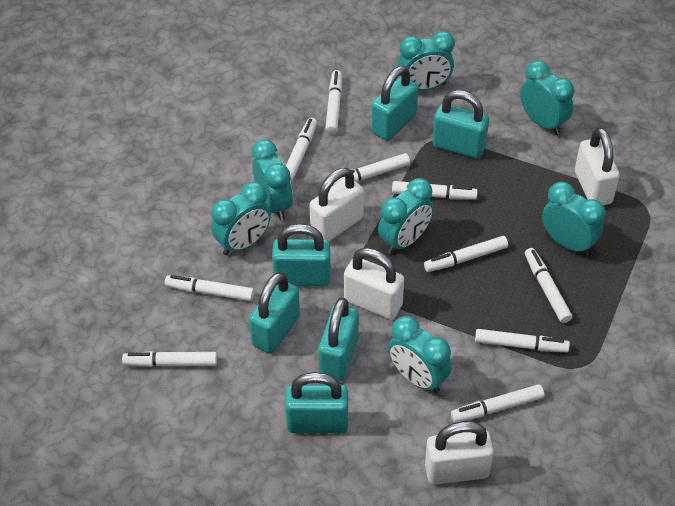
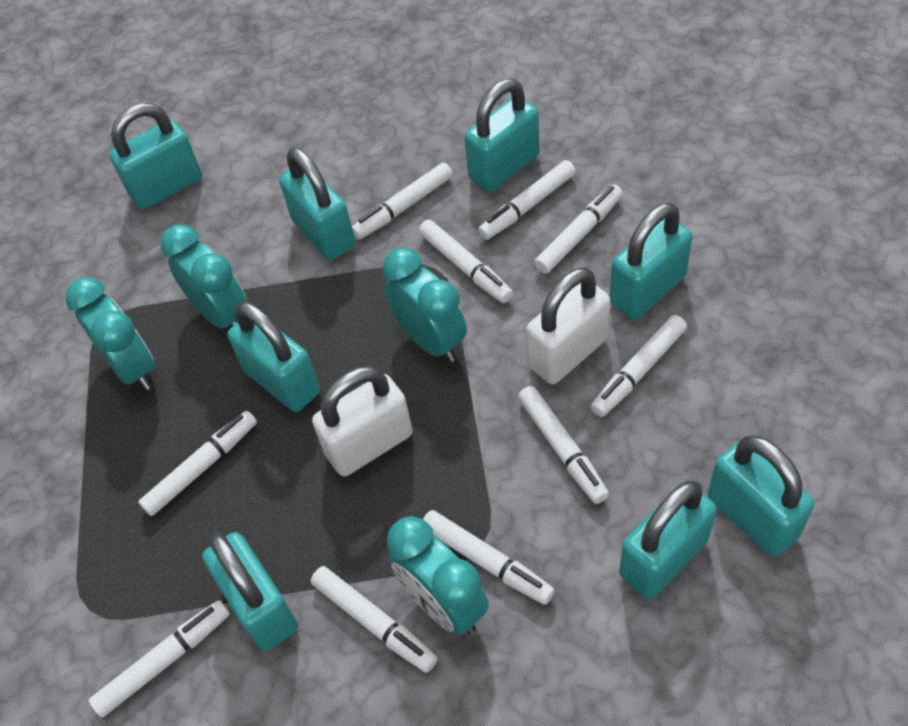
turquoise clock: [211,182,271,256] [252,139,293,220] [378,178,433,254] [388,316,452,393] [398,31,455,90] [520,60,574,135] [542,182,605,256] = 7 -> [66,278,155,390] [161,225,247,329] [382,248,467,362] [387,516,489,635] = 4
turquoise padlock: [249,272,300,354] [272,224,331,286] [285,372,348,433] [318,297,359,381] [371,66,418,141] [432,90,489,159] = 6 -> [109,103,202,210] [202,532,298,651] [228,302,320,412] [279,148,355,260] [464,79,539,192] [610,203,692,320] [619,481,717,599] [708,436,814,557] = 8
white padlock: [309,168,364,241] [344,248,404,319] [425,421,494,485] [575,127,619,205] = 4 -> [312,366,413,477] [526,268,611,384] = 2

